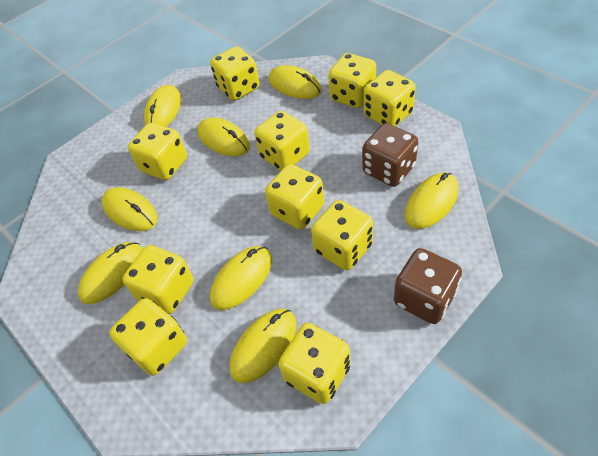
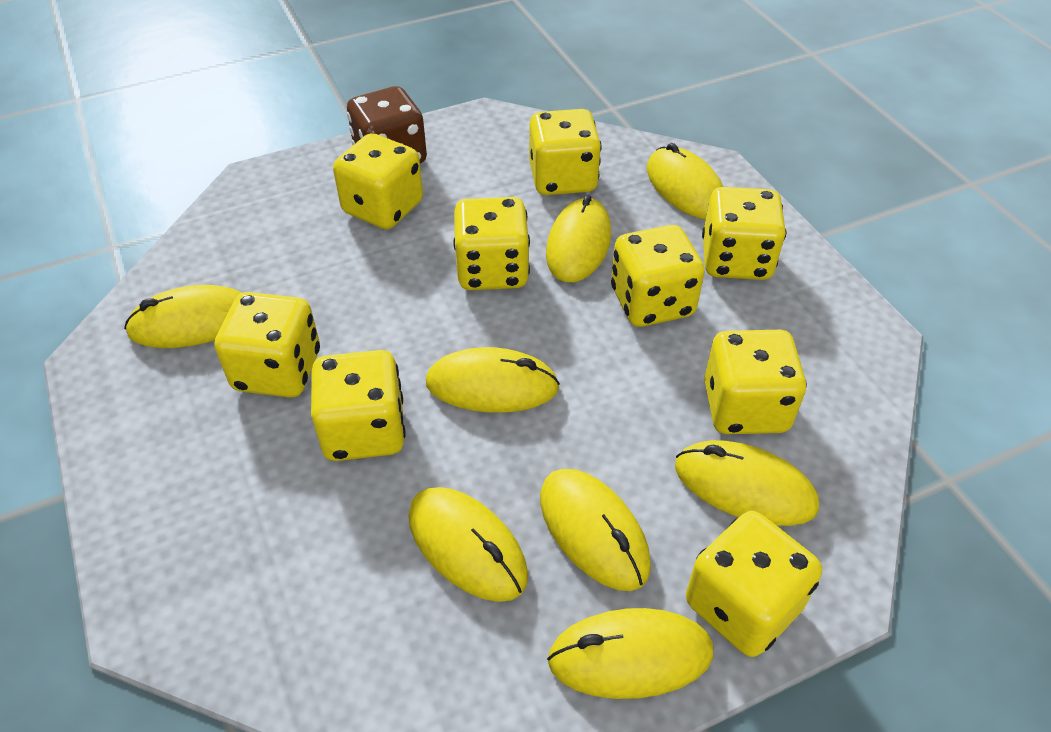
brown dice: [362,123,418,187] [394,248,462,324] = 2 -> [347,86,427,164] = 1
yellow dice: [109,298,187,375] [122,245,194,314] [128,123,187,180] [210,46,260,101] [254,111,310,171] [265,164,324,229] [278,323,351,404] [311,200,373,270] [328,53,376,108] [364,70,416,127] = 10 -> [215,292,320,398] [311,350,406,461] [333,133,423,229] [453,197,530,290] [529,109,602,195] [611,225,705,327] [686,511,822,657] [702,187,786,280] [704,330,807,434] = 9

